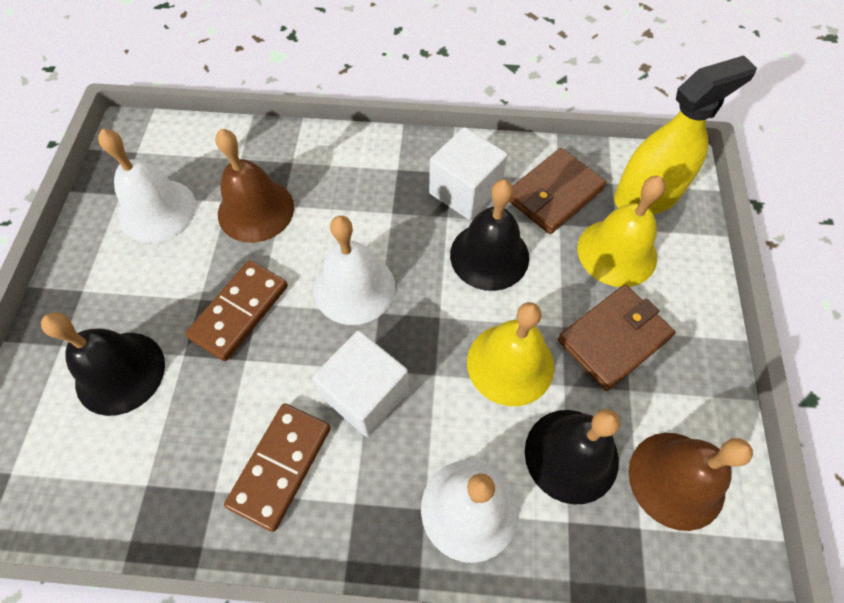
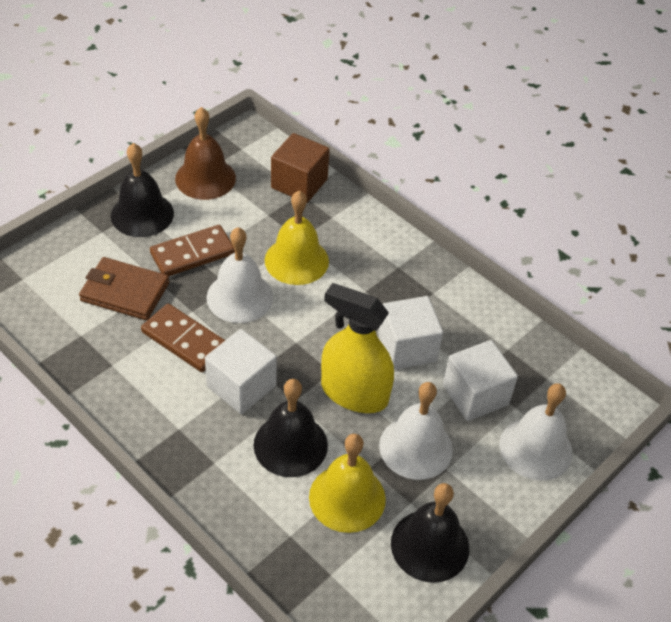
brown bell: [215,129,294,243] [629,433,753,531] = 2 -> [175,107,236,200] = 1
brown cube: none = 0 -> [271,133,330,203] = 1
brown wallet: [509,148,606,234] [558,285,676,391] = 2 -> [79,257,169,320] = 1
white cube: [312,331,409,437] [429,127,508,220] = 2 -> [205,329,277,414] [378,296,443,370] [443,340,518,421] = 3

